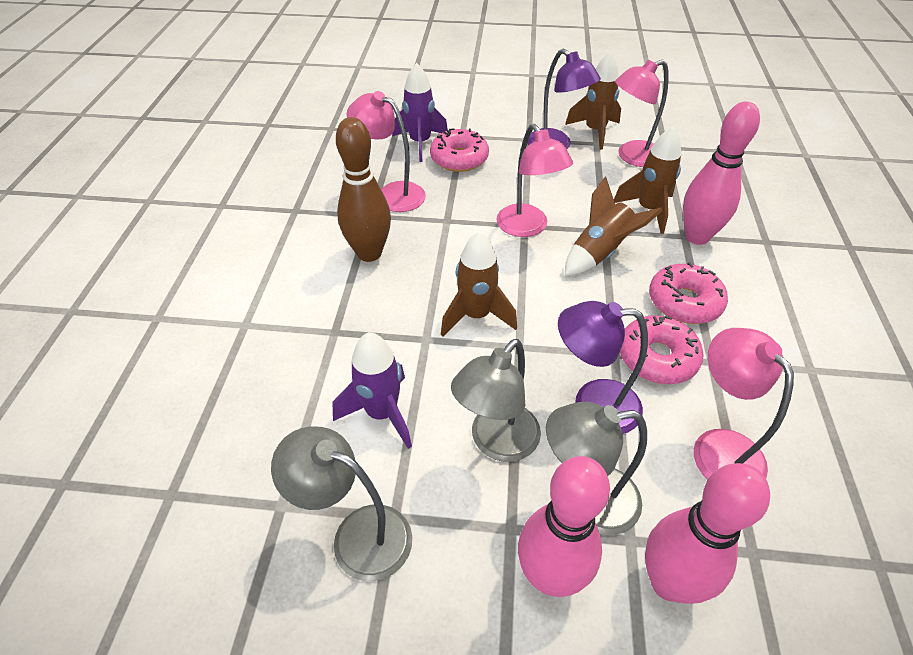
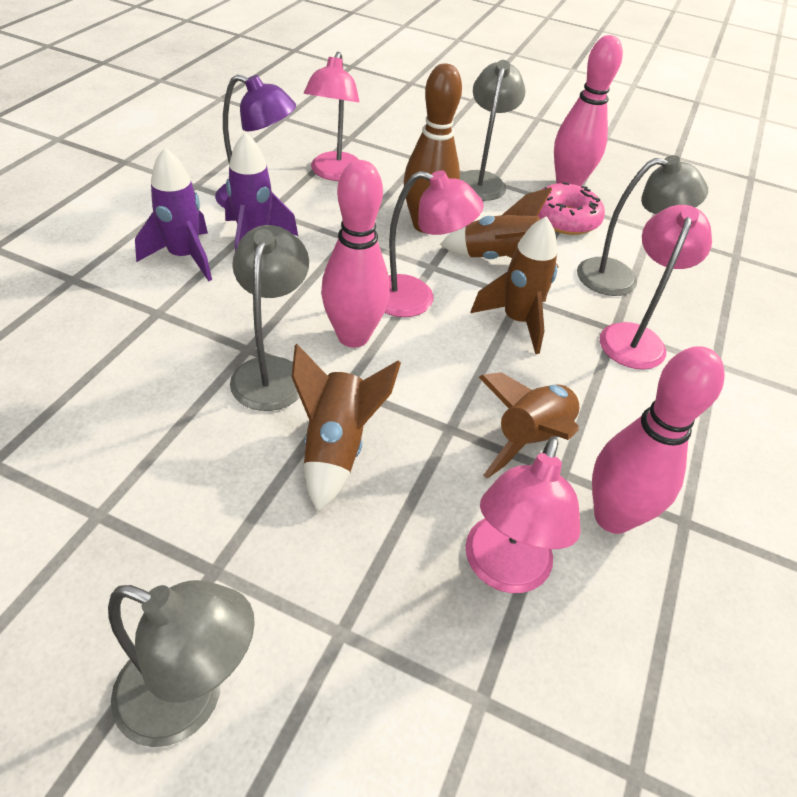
grey lamp: [271,426,412,581] [451,339,541,462] [546,402,647,535] = 3 -> [108,580,255,747] [230,225,309,411] [460,60,526,201] [577,155,708,296] = 4
pink donut: [430,128,489,172] [620,315,704,384] [649,262,728,324] = 3 -> [538,182,605,235] = 1
purple lamp: [527,49,601,149] [558,301,648,434] = 2 -> [215,75,296,208] = 1

